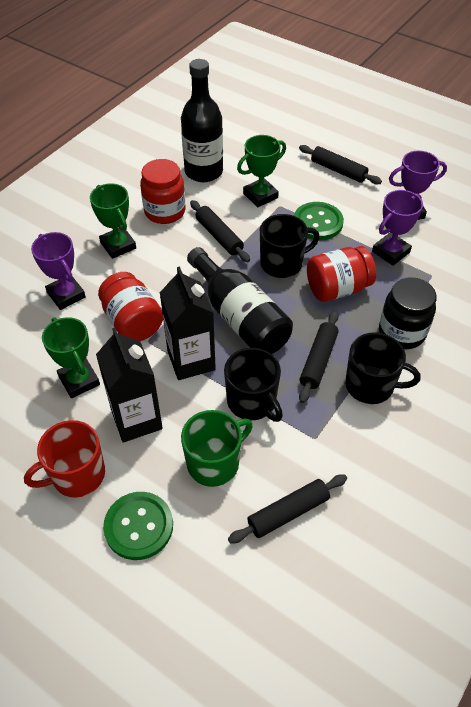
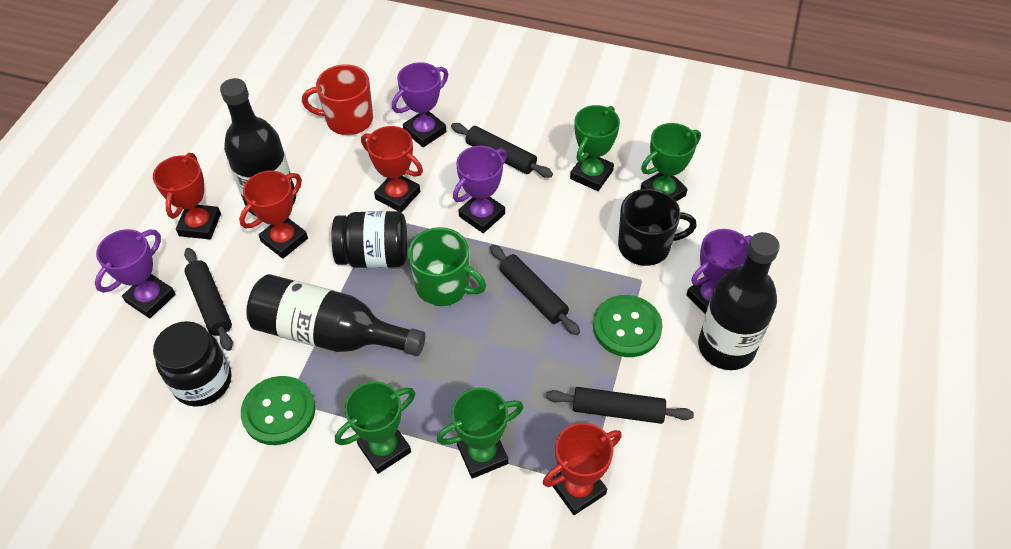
black bottle: [181,59,223,182] [187,247,293,354] = 2 -> [220,78,296,216] [246,274,426,356] [698,232,780,370] = 3
black carton: [96,327,163,443] [160,266,216,380] = 2 -> none = 0
black jar: [379,277,437,349] = 1 -> [153,321,231,407] [331,211,407,268] = 2
black mug: [224,348,283,422] [260,214,320,278] [345,332,420,404] = 3 -> [618,189,697,266] = 1
green trophy: [42,317,100,398] [90,183,136,259] [237,135,286,207] = 3 -> [335,381,415,474] [437,388,524,479] [570,105,620,191] [641,123,701,201] = 4
purple trophy: [31,232,86,310] [372,190,423,266] [389,151,447,220] = 3 -> [95,229,176,318] [392,62,448,147] [453,146,507,233] [686,229,752,314] = 4
red jar: [98,272,163,341] [140,159,185,224] [307,246,376,302] = 3 -> none = 0
red trophy: none = 0 -> [153,153,221,239] [239,170,308,259] [361,126,423,212] [543,423,622,515] = 4

